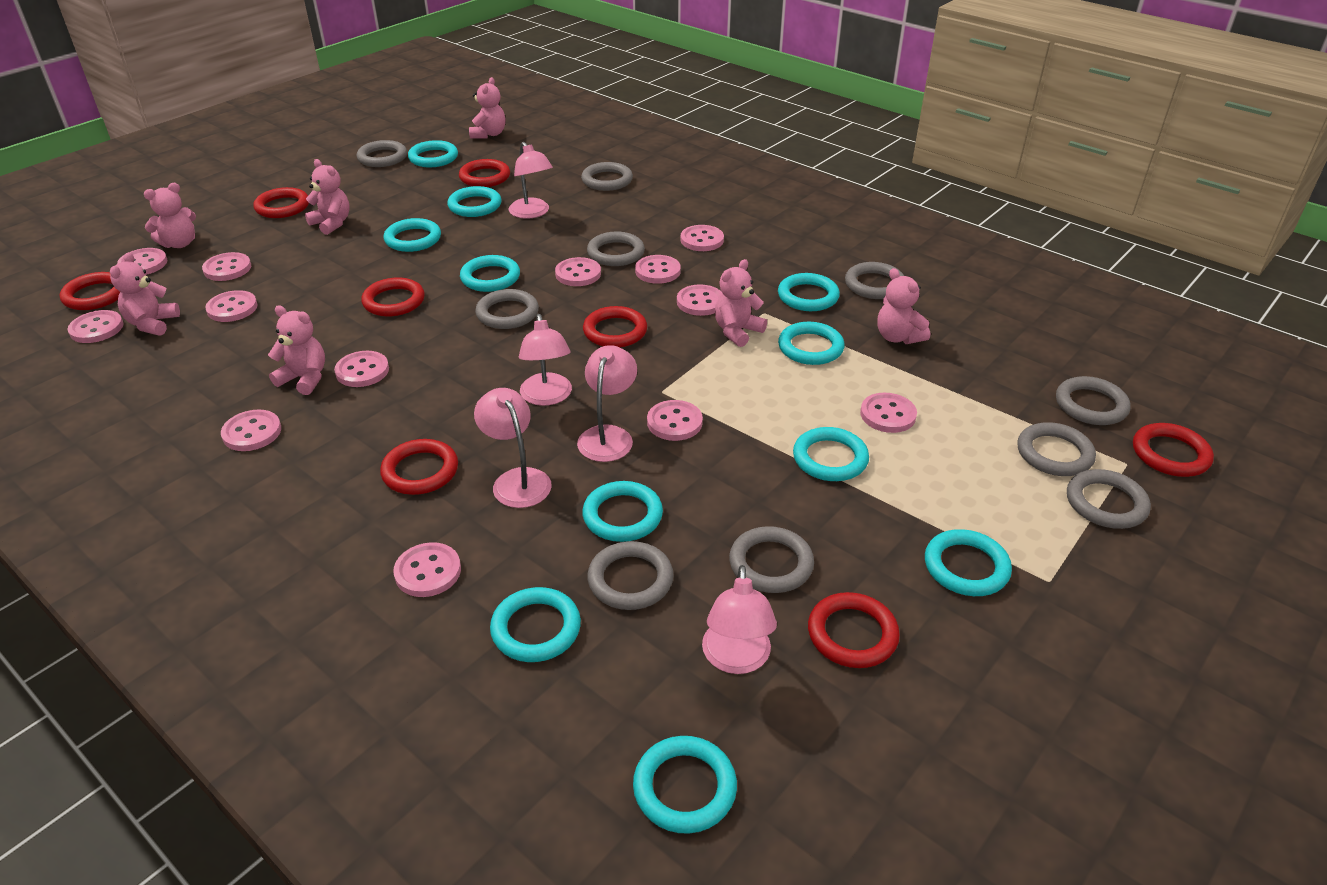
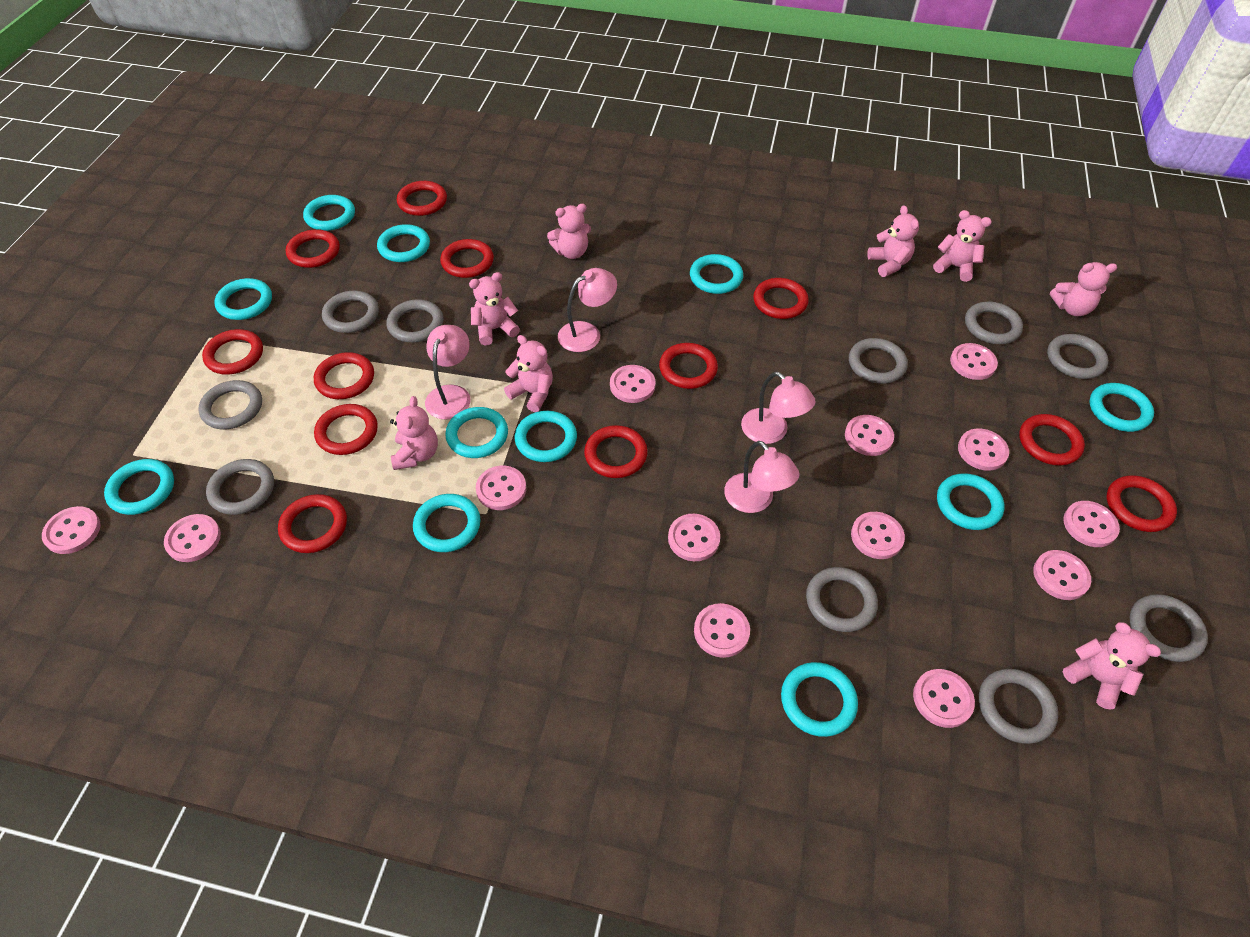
pink lamp: [474,388,552,508] [509,142,553,219] [519,314,572,406] [577,345,637,462] [702,565,777,674] = 5 -> [425,325,471,419] [558,268,617,352] [724,441,800,513] [741,372,816,444] = 4
pink teddy bear: [110,252,180,336] [144,183,196,248] [268,305,325,395] [305,159,350,235] [469,77,506,139] [715,259,767,347] [878,268,930,344] = 7 -> [390,396,438,470] [469,272,520,345] [504,335,553,412] [547,204,591,259] [867,205,919,277] [933,210,992,282] [1050,262,1117,316] [1063,622,1161,710] = 8
red ring: [60,272,120,310] [254,187,309,218] [361,277,425,317] [380,439,458,495] [459,159,510,187] [583,306,647,347] [808,592,900,668] [1133,423,1214,477] = 8 -> [202,329,263,375] [278,494,347,553] [286,229,340,268] [314,352,374,399] [314,404,378,455] [397,181,447,216] [440,239,494,278] [584,425,648,478] [659,343,718,389] [753,278,809,319] [1019,414,1085,466] [1107,475,1177,532] = 12

